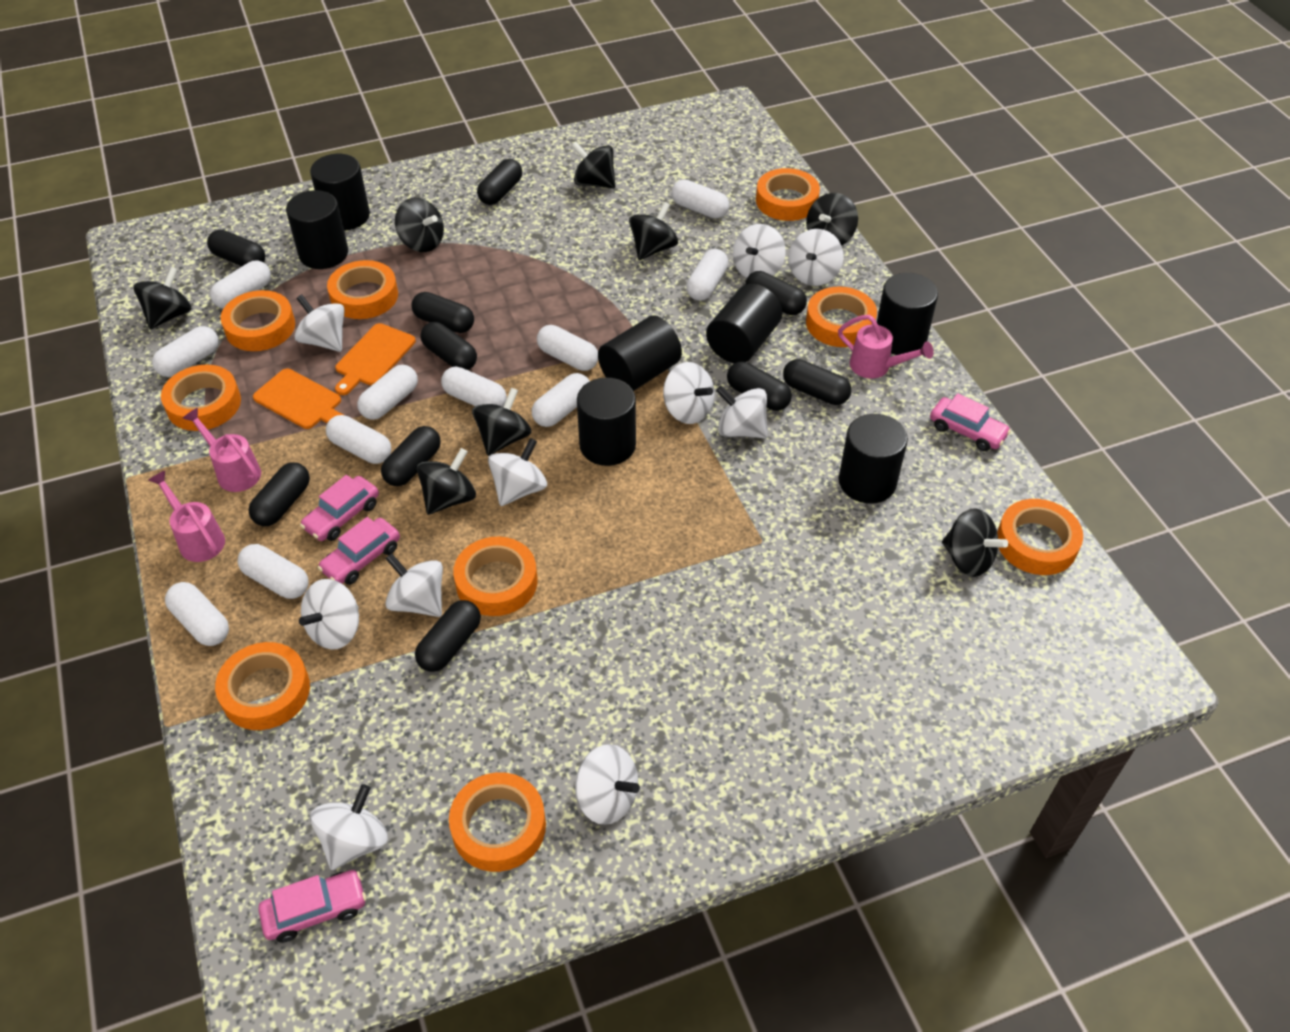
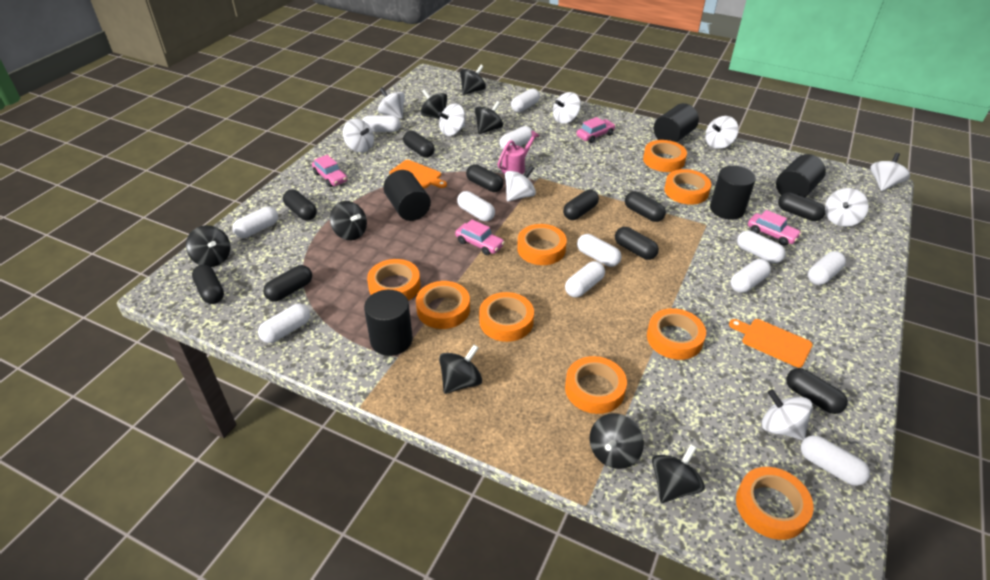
black cylinder: [286,190,348,269] [310,154,370,231] [577,378,636,466] [598,315,682,391] [706,284,782,363] [839,414,908,503] [877,273,938,355] = 7 -> [364,290,413,356] [383,170,431,221] [654,103,699,143] [710,166,756,220] [776,154,826,197] = 5
pink watering can: [148,471,225,562] [183,408,261,492] [838,315,934,378] = 3 -> [498,131,540,174] = 1
white capsule: [152,326,219,377] [165,582,229,646] [210,261,271,309] [238,544,309,599] [326,415,391,464] [357,365,418,420] [441,367,507,407] [532,373,590,427] [537,325,598,371] [671,179,729,218] [686,249,728,301] = 11 -> [232,207,278,238] [258,304,310,343] [362,115,401,132] [457,191,495,221] [500,126,533,149] [511,88,540,112] [565,261,605,297] [577,234,622,267] [731,259,771,293] [737,231,786,263] [801,435,870,486] [808,251,846,285] = 12
white spinning top: [294,294,345,352] [299,579,359,650] [310,784,388,870] [385,553,443,617] [488,438,547,506] [575,744,640,825] [663,362,715,424] [716,386,768,438] [732,224,786,278] [788,229,843,286] = 10 -> [343,119,374,153] [378,87,405,119] [438,103,465,136] [505,166,536,202] [553,92,581,124] [705,116,738,149] [762,389,813,440] [825,188,869,227] [870,153,910,191] = 9

